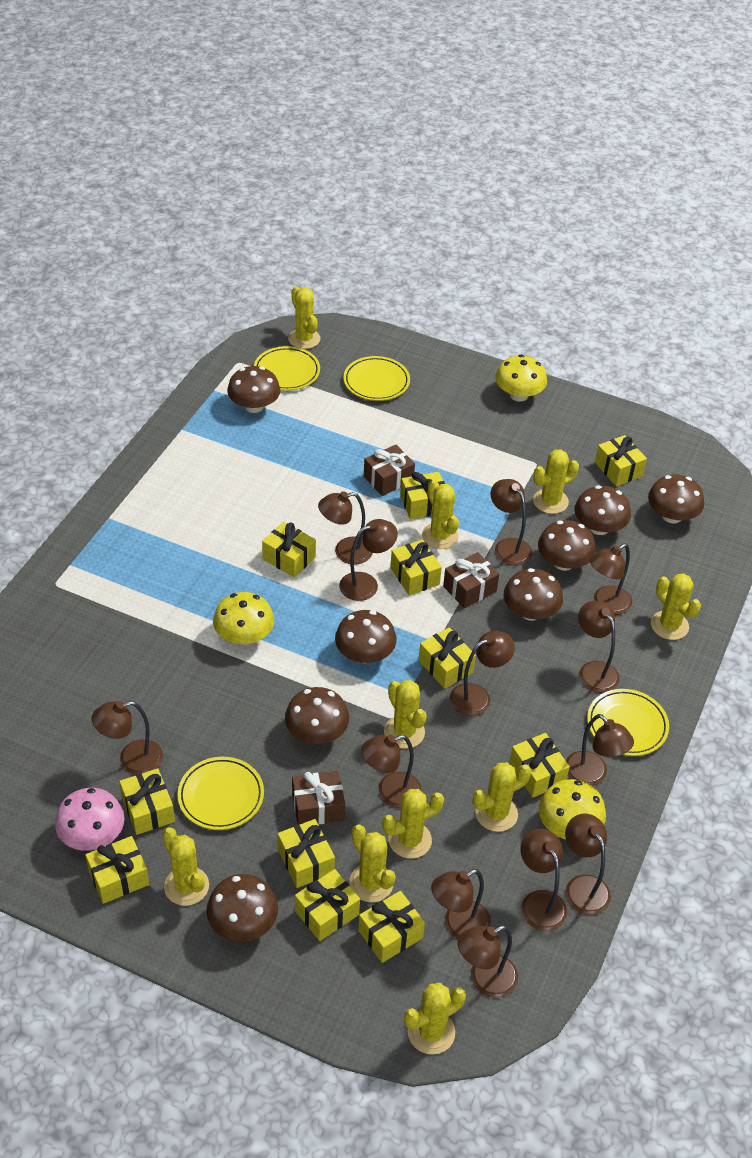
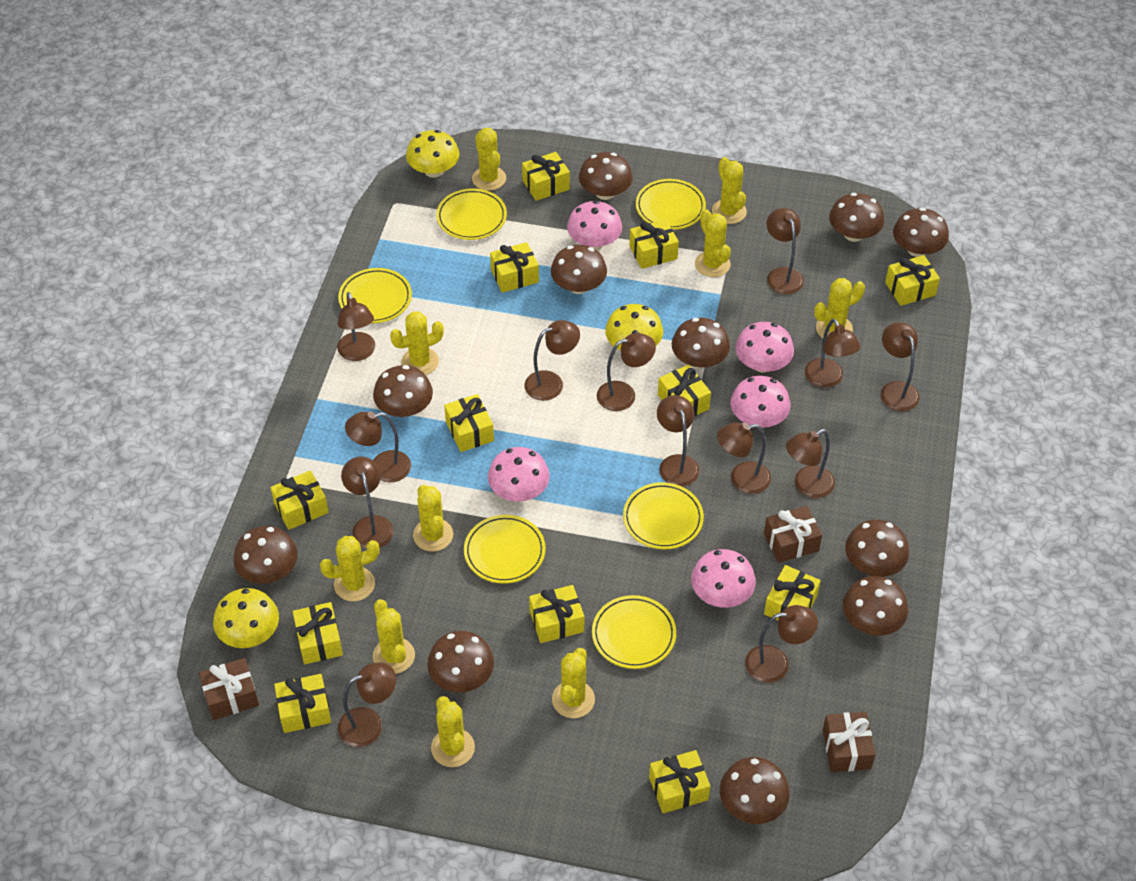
brown mushroom: [206,874,278,942] [227,366,280,413] [285,687,349,744] [335,610,397,663] [504,568,563,621] [538,520,596,571] [574,485,631,535] [648,474,704,523] = 8 -> [233,526,298,584] [373,365,433,417] [427,631,494,693] [551,244,607,294] [579,152,633,200] [672,318,730,368] [720,757,790,824] [829,193,884,242] [843,576,908,636] [845,519,909,577] [893,208,949,257] = 11
pink mushroom: [55,788,125,851] = 1 -> [488,447,550,502] [567,200,622,250] [691,549,756,608] [731,376,790,428] [735,322,794,373] = 5
yellow gift: [85,836,149,904] [119,768,175,835] [262,522,316,578] [278,819,335,888] [295,869,360,941] [358,891,425,963] [390,540,442,596] [400,472,445,519] [419,627,476,689] [509,733,570,798] [595,435,647,486] = 11 -> [270,470,329,530] [274,674,331,733] [293,602,343,664] [444,394,494,452] [490,242,539,293] [522,152,570,201] [529,585,584,643] [629,219,679,269] [649,750,710,814] [658,364,711,417] [764,565,821,620] [885,255,940,306] = 12
yellow plate: [177,757,264,830] [254,346,320,391] [343,356,410,401] [587,689,669,756] = 4 -> [338,268,412,323] [436,188,507,240] [464,515,546,584] [592,595,676,669] [623,482,704,549] [636,179,706,230] = 6

